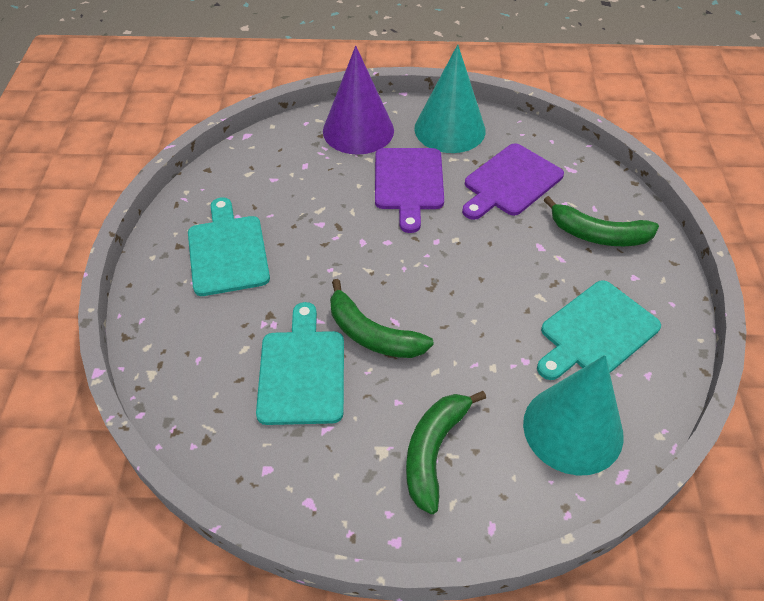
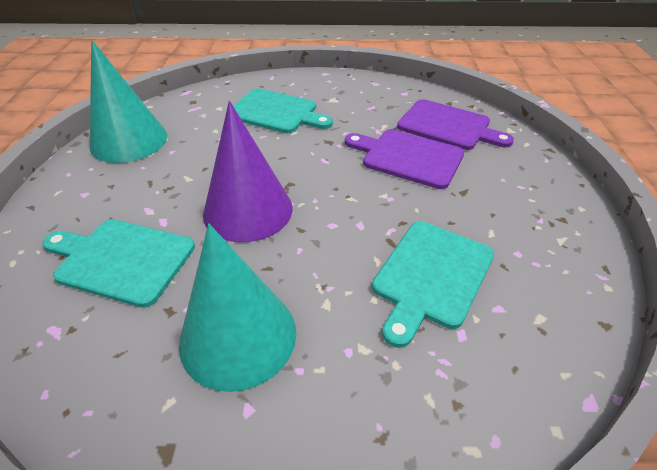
green banana: [330,279,434,358] [406,391,486,514] [544,196,659,246] = 3 -> none = 0

